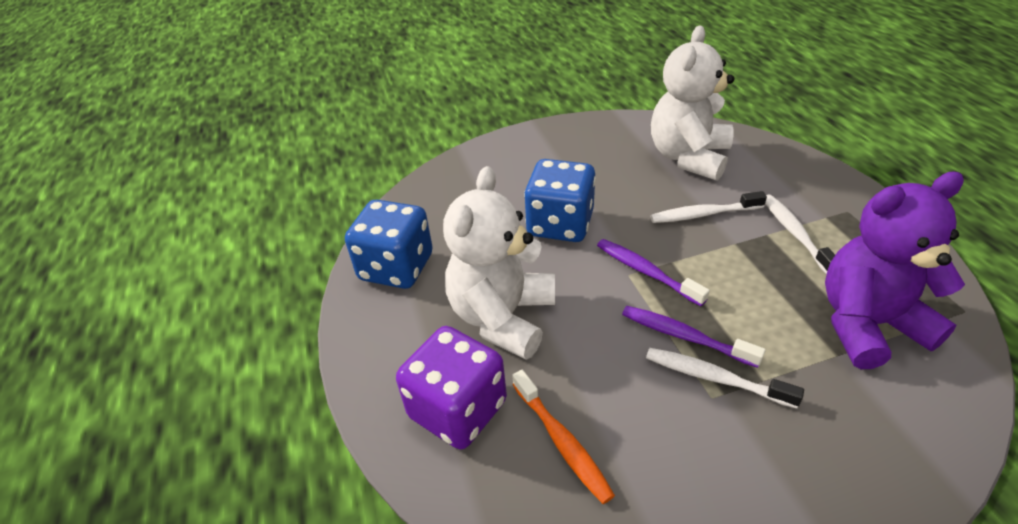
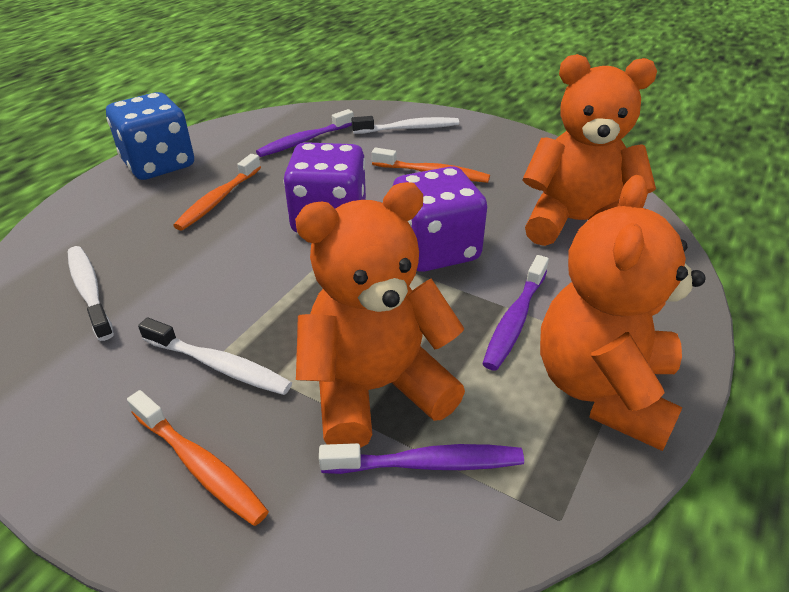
blue dice: [345,199,433,289] [524,159,596,242] = 2 -> [106,92,194,180] = 1
orange teddy bear: none = 0 -> [295,182,465,448] [522,54,657,246] [540,175,706,451] = 3
orange toothbrush: [512,370,615,504] = 1 -> [127,390,269,526] [173,154,261,231] [372,148,490,183] = 3
purple dice: [396,326,507,450] = 1 -> [284,142,366,233] [393,166,487,272] = 2
purple teddy bear: [825,171,965,369] = 1 -> none = 0
purple toothbrush: [597,239,710,306] [622,306,765,368] = 2 -> [256,109,354,157] [319,443,524,474] [482,255,549,371] = 3
white teddy bear: [443,166,555,360] [651,25,734,181] = 2 -> none = 0

